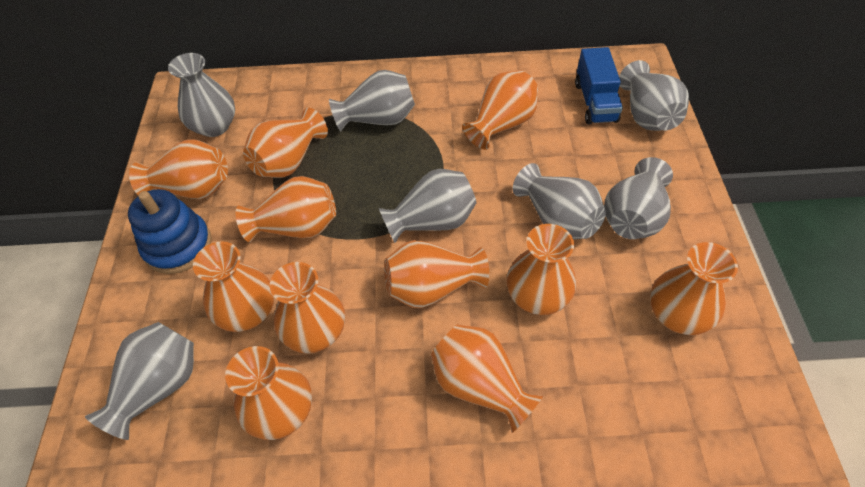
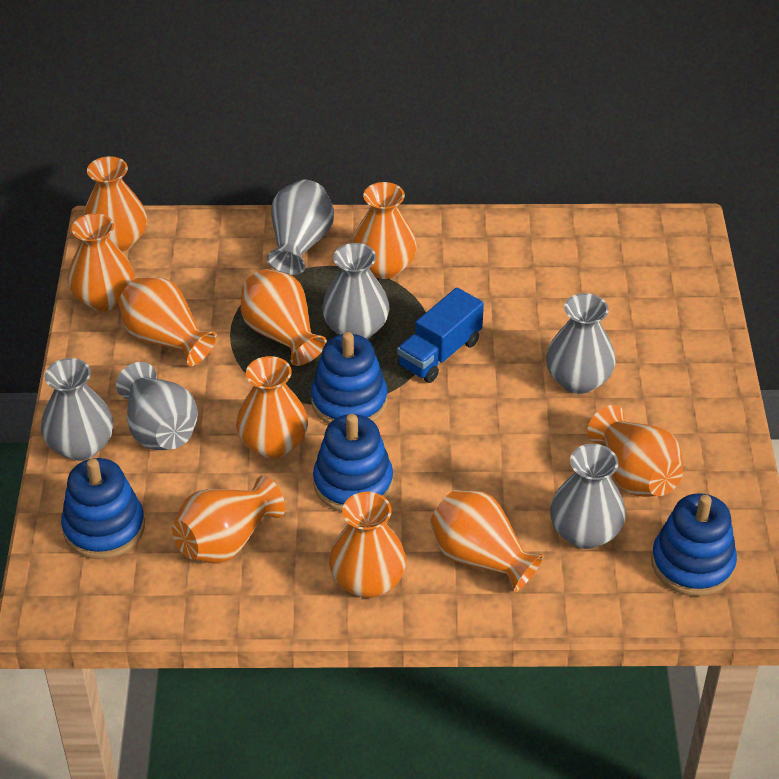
blue stacking toy: [128,189,212,274] = 1 -> [61,458,145,559] [311,332,388,424] [313,414,393,512] [651,493,737,596] = 4
grey vase: [85,322,194,440] [168,53,235,137] [329,70,415,131] [379,169,477,243] [513,163,606,240] [604,157,673,239] [619,60,689,131] = 7 -> [41,358,114,461] [116,362,198,450] [267,180,334,275] [322,243,390,339] [546,293,616,394] [550,444,626,549] = 6
orange vase: [129,140,228,199] [193,241,274,332] [225,346,312,440] [236,176,336,243] [243,108,328,178] [270,262,345,353] [384,240,489,308] [431,325,543,433] [462,70,538,150] [507,224,576,315] [650,242,738,335] = 11 -> [68,213,134,311] [83,156,147,252] [119,277,217,366] [172,476,285,564] [236,356,308,459] [241,269,327,366] [329,492,406,598] [352,182,417,279] [430,490,544,593] [587,405,683,497] = 10

